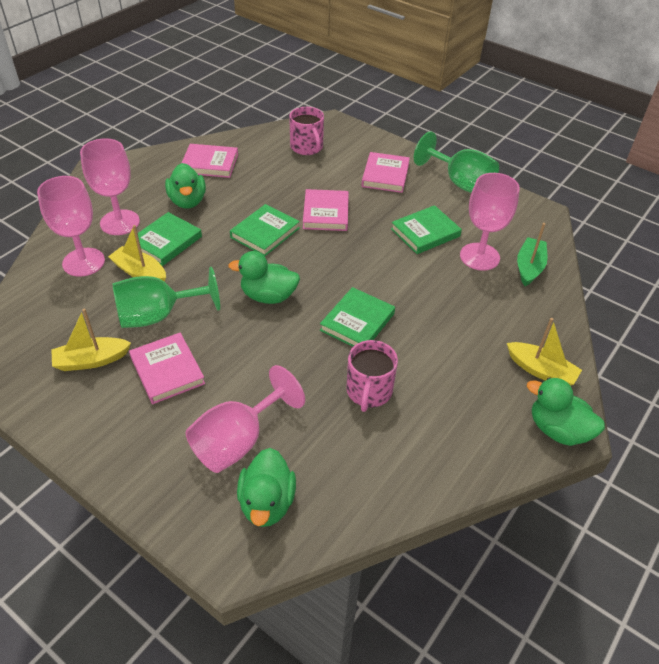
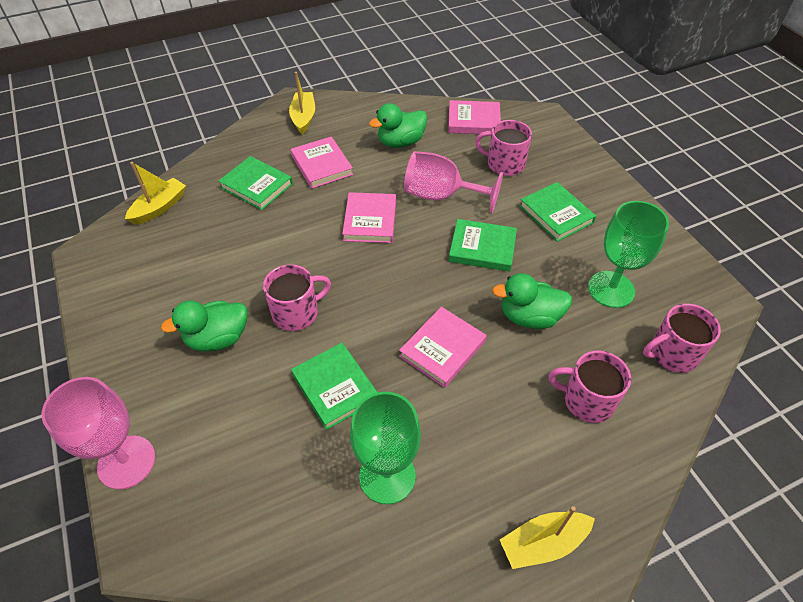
green boat: [517,223,548,286] = 1 -> none = 0
green duck: [165,163,206,208] [228,251,300,304] [237,448,296,527] [527,377,605,446] = 4 -> [161,300,247,351] [369,103,427,148] [492,273,572,329] = 3
pink goblet: [37,176,105,277] [80,138,140,235] [185,365,305,473] [460,173,520,271] = 4 -> [41,377,155,490] [404,151,503,213] = 2
pink mug: [289,107,324,155] [346,340,398,412] = 2 -> [263,264,331,331] [475,120,532,176] [549,351,631,423] [643,303,721,373] = 4

